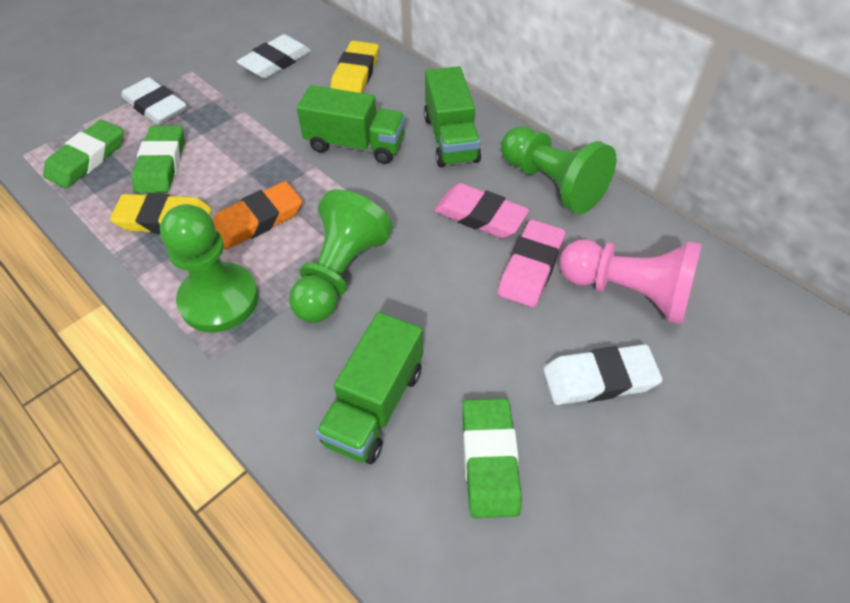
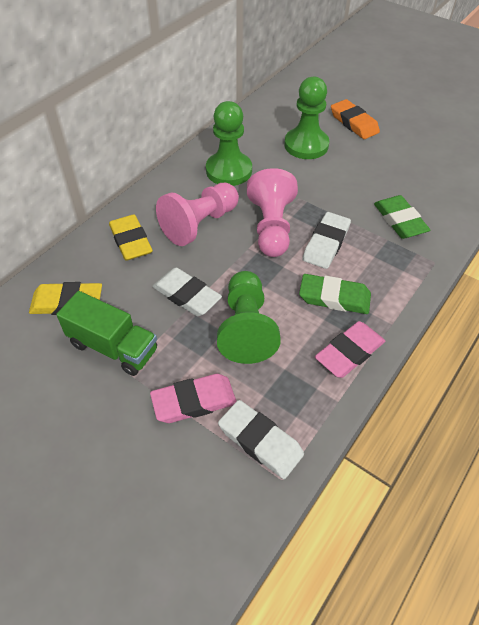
green eraser: [43,120,123,188] [132,126,185,193] [462,398,522,518] = 3 -> [299,274,371,314] [374,195,430,239] = 2
green truck: [297,85,405,164] [316,312,423,464] [424,66,481,167] = 3 -> [56,291,157,376] = 1
pink pawn: [560,240,702,325] = 1 -> [156,183,239,246] [247,168,298,257] = 2

